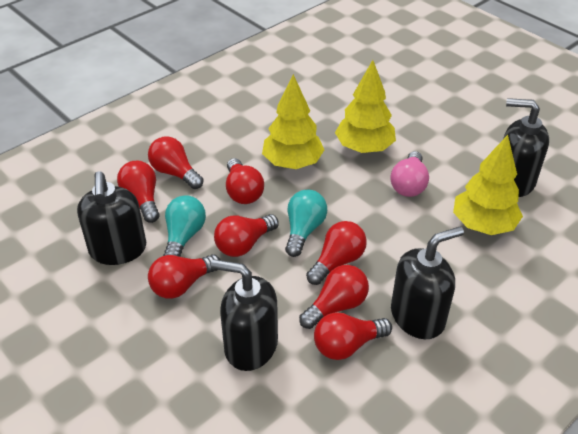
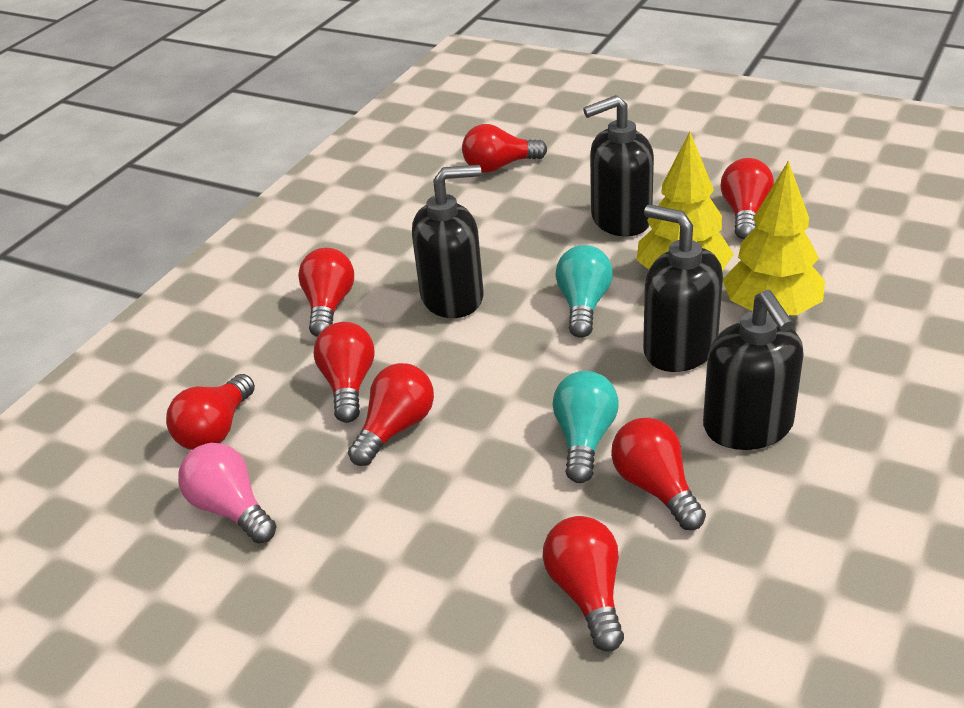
yellow tree: [262,74,324,169] [335,60,396,153] [453,135,523,235] = 3 -> [637,132,734,271] [723,160,825,315] = 2

